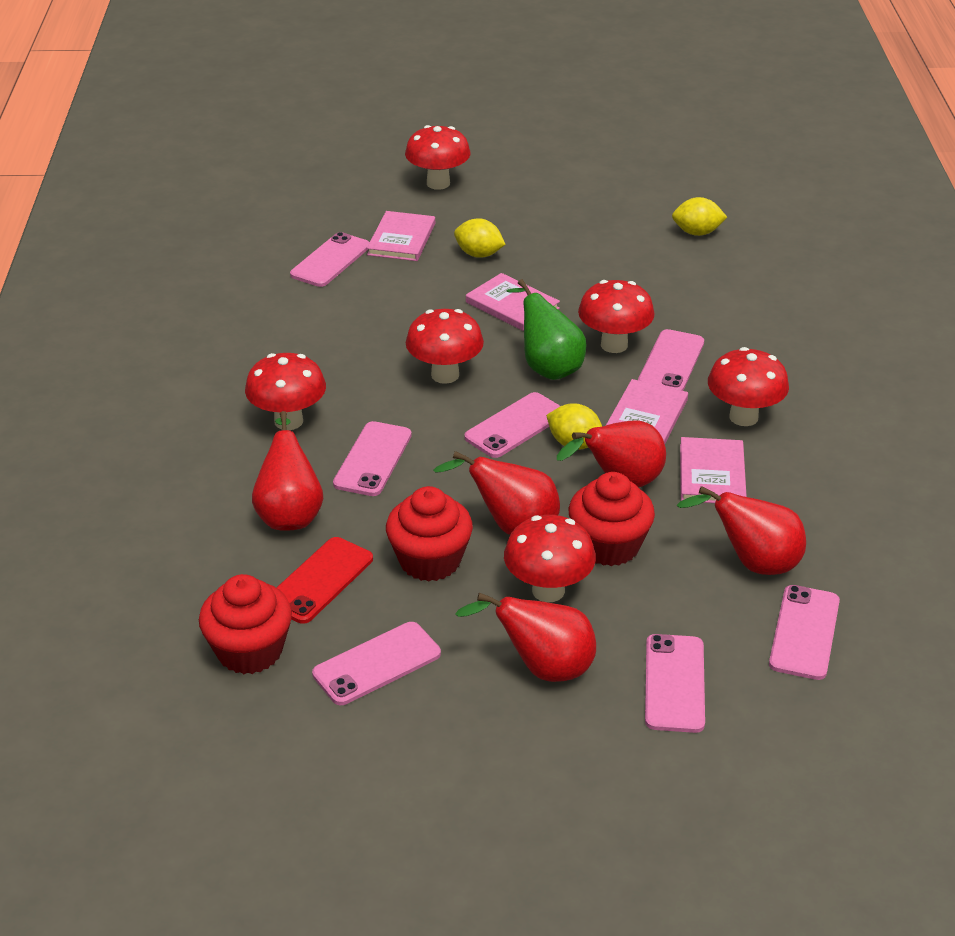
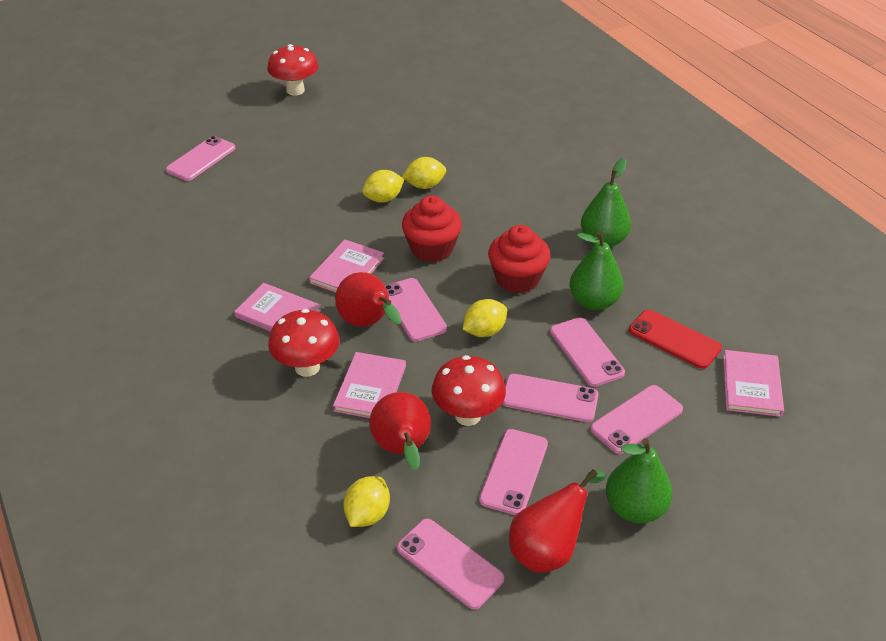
green pear: [506,279,587,380] = 1 -> [570,231,624,310] [581,158,631,247] [606,438,673,523] = 3
red cupcake: [199,574,292,674] [386,486,473,582] [569,472,655,566] = 3 -> [402,195,462,262] [488,225,551,293] = 2
red mushroom: [245,353,326,430] [405,125,471,190] [406,309,484,384] [504,515,596,602] [578,280,655,353] [708,347,789,426] = 6 -> [267,44,318,96] [268,309,339,377] [432,355,506,426] = 3
red pear: [252,411,323,531] [433,451,560,535] [455,593,596,682] [557,421,666,488] [677,486,806,575] = 5 -> [335,272,401,327] [369,392,431,470] [509,469,606,572] = 3
yellow lemon: [454,218,506,258] [546,403,602,450] [672,197,727,236] = 3 -> [343,476,390,527] [362,170,404,203] [402,157,446,189] [463,299,507,337] = 4

